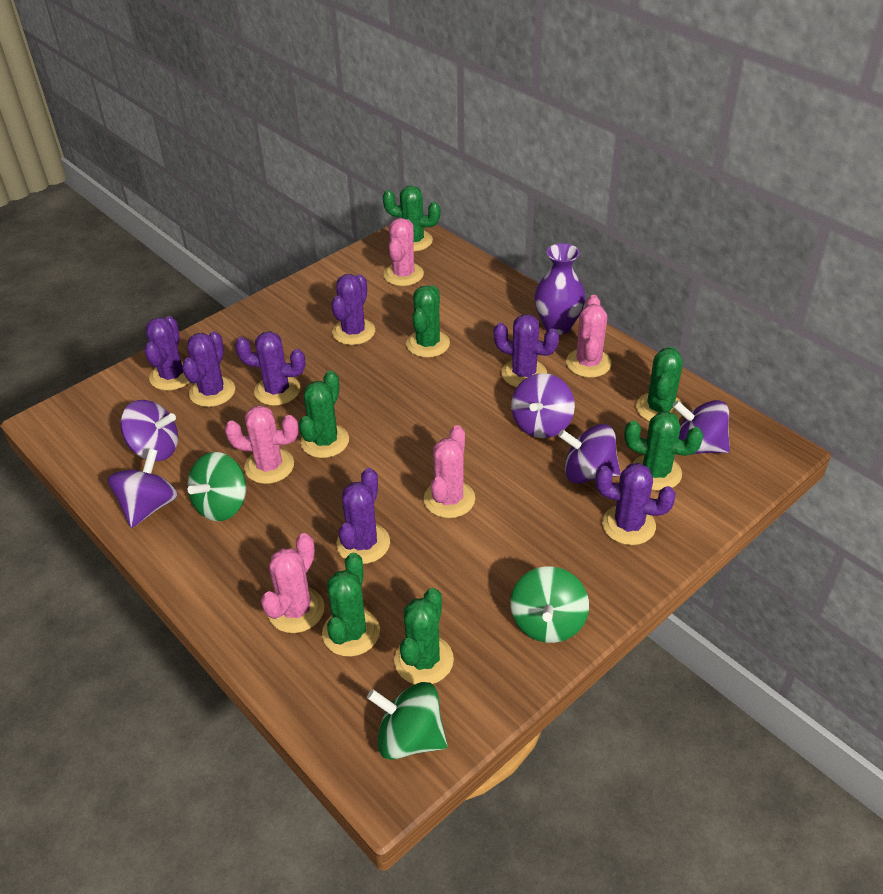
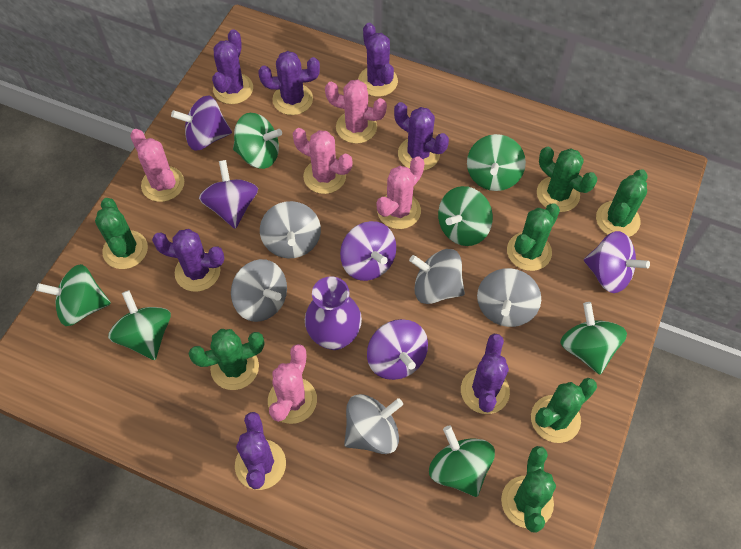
green spinning top: [188,452,246,521] [367,682,447,760] [510,566,589,643] = 3 -> [36,264,111,326] [108,290,171,360] [233,113,282,169] [429,425,495,497] [438,186,493,246] [467,134,526,191] [560,302,627,375] = 7
grey spinning top: none = 0 -> [231,259,287,322] [260,201,321,258] [344,394,403,454] [409,249,465,304] [477,268,541,327] = 5

